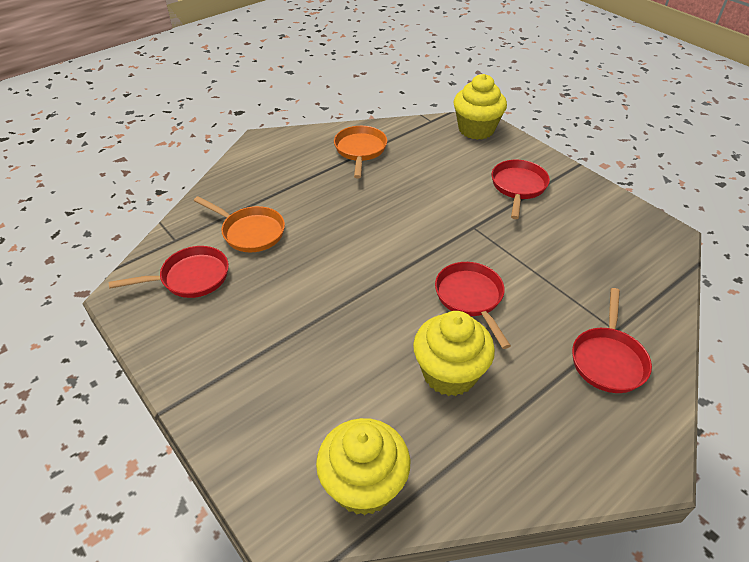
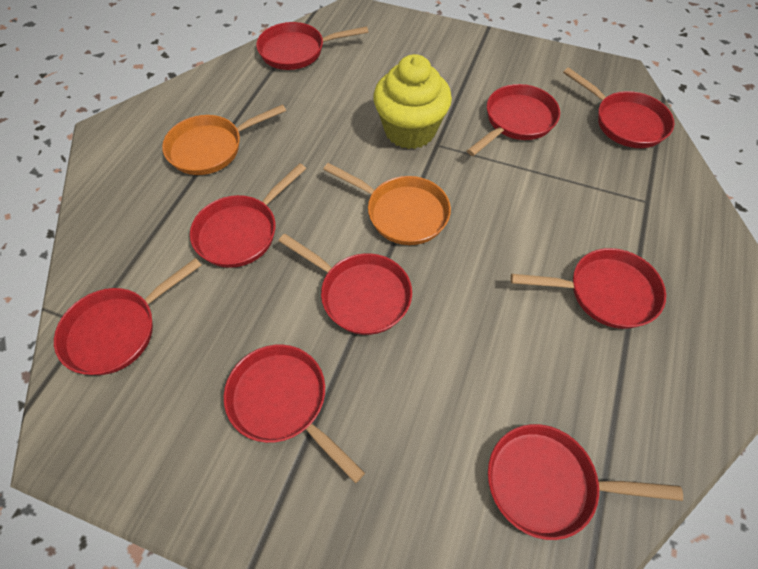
red pan: [109,246,229,298] [435,262,511,349] [492,160,550,219] [572,288,652,393] = 4 -> [54,258,201,375] [190,163,306,268] [224,344,365,483] [256,22,368,70] [279,234,412,335] [467,84,560,156] [488,424,683,540] [511,248,666,329] [563,67,674,148] = 9
yellow cupcake: [316,418,410,515] [413,311,495,396] [453,74,507,140] = 3 -> [373,54,452,149] = 1

